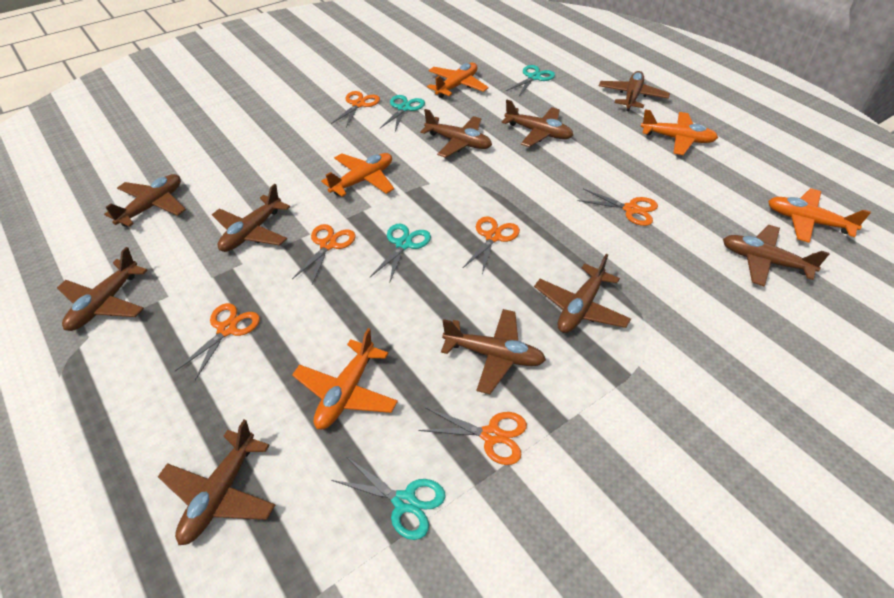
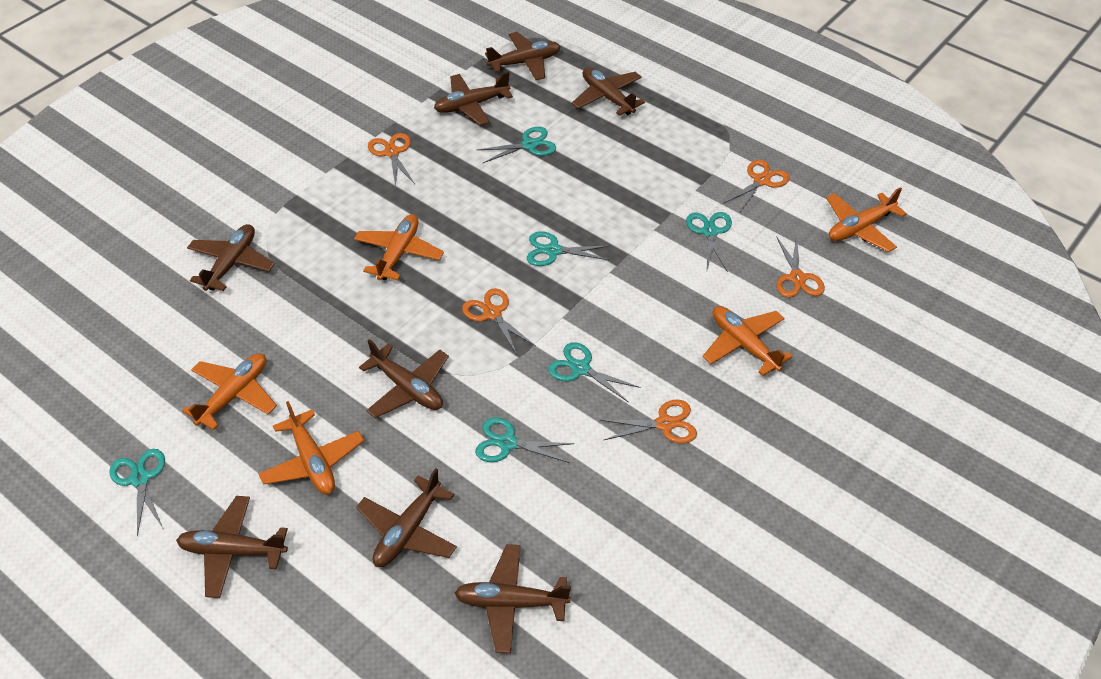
brown plane: [57,247,148,331] [104,174,186,227] [158,420,275,545] [212,184,290,252] [420,109,492,158] [441,309,546,394] [501,100,573,147] [534,254,631,333] [599,71,670,111] [723,225,830,287] = 10 -> [176,496,288,598] [187,224,275,291] [356,468,457,567] [359,339,449,418] [434,71,513,126] [454,544,571,653] [485,32,561,80] [572,67,645,116] = 8
orange scissors: [175,303,260,380] [292,224,356,284] [331,91,380,127] [418,408,527,465] [462,217,520,274] [578,189,658,226] = 6 -> [368,133,415,188] [462,288,535,355] [600,400,697,444] [723,160,790,214] [776,236,825,297] = 5
turquoise scissors: [331,457,445,540] [370,224,431,284] [379,95,425,132] [506,65,555,96] = 4 -> [109,449,165,537] [475,417,574,463] [477,127,556,163] [527,231,611,266] [548,342,640,403] [686,212,732,272] = 6

